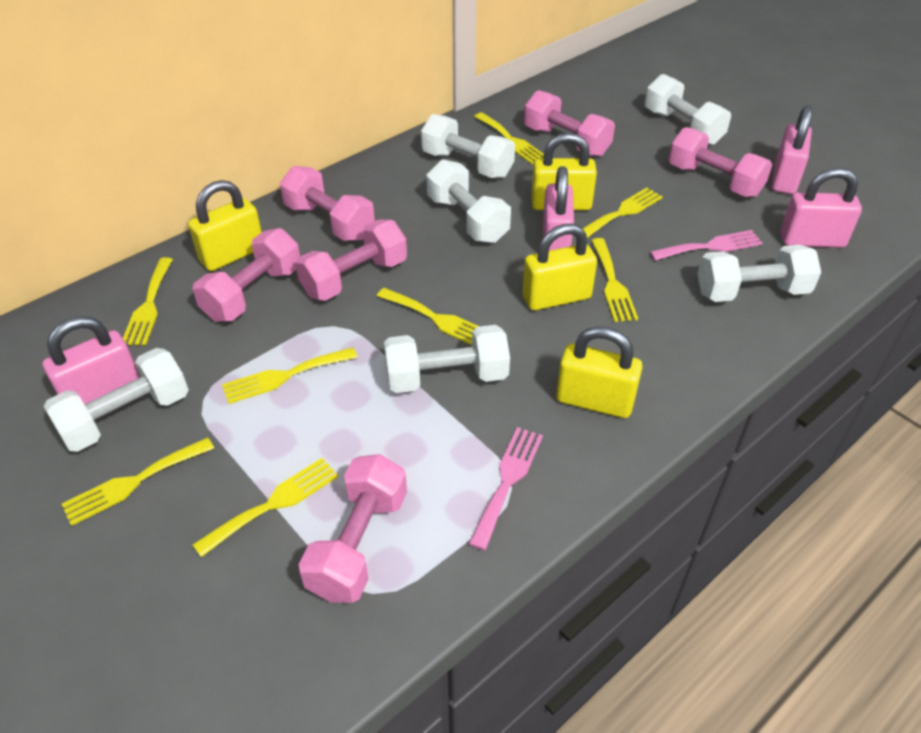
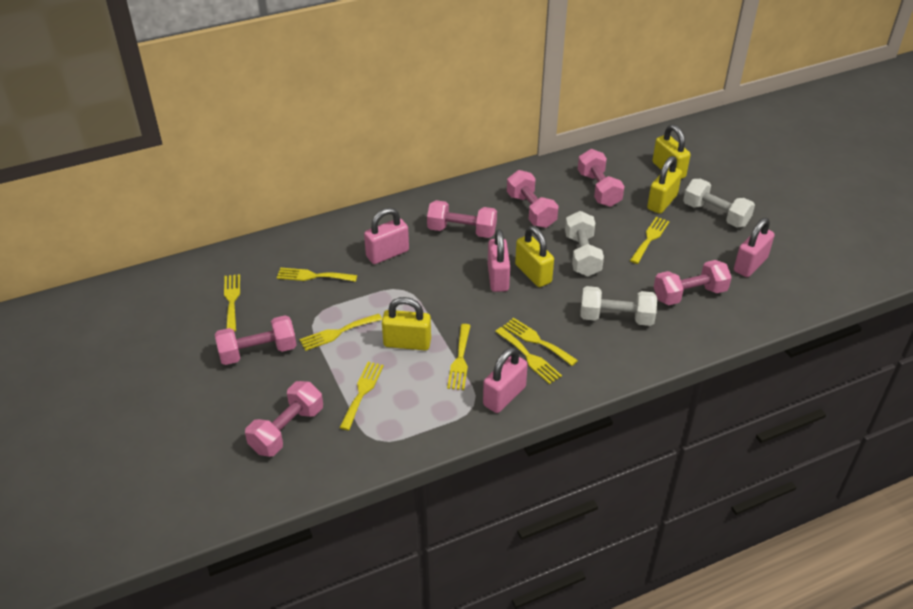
pink fork: [469,427,543,551] [650,230,763,261] = 2 -> none = 0
white dumbbell: [43,348,189,452] [384,325,510,393] [421,114,515,178] [427,159,511,243] [645,74,731,145] [697,245,821,302] = 6 -> [565,211,604,276] [580,286,657,326] [683,179,755,228] = 3

